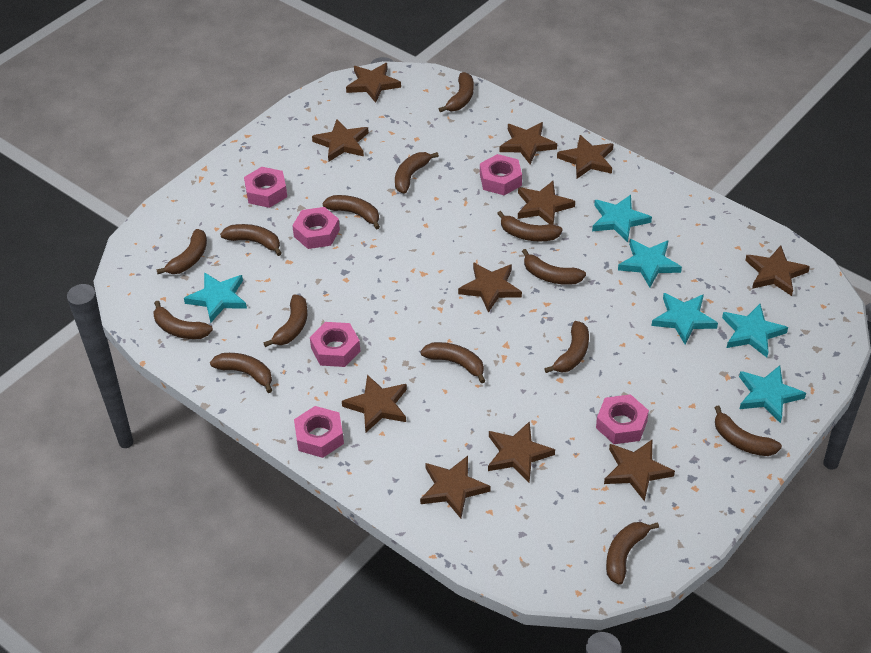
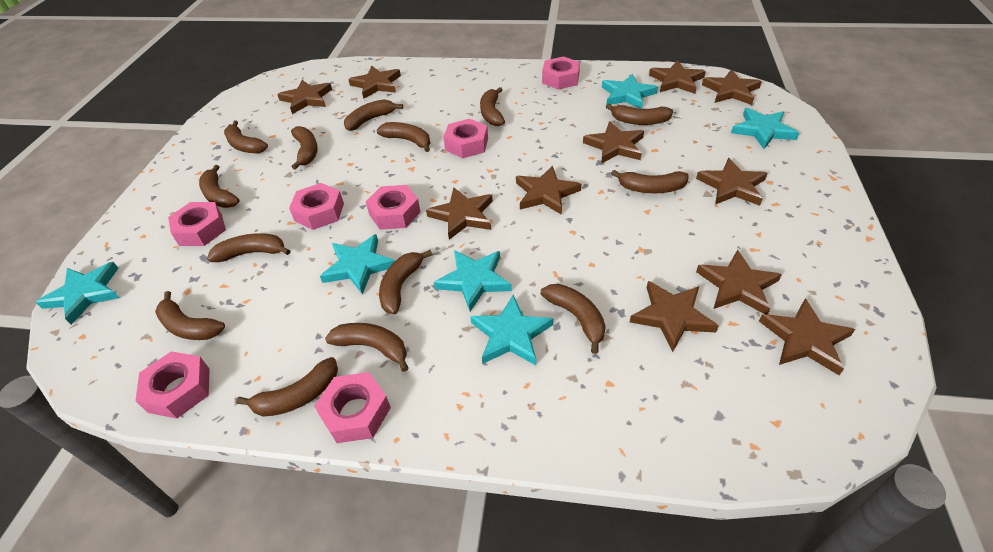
pink nut: [244,167,287,208] [292,207,340,249] [294,406,344,458] [310,322,360,367] [480,154,522,195] [596,394,649,444] = 6 -> [135,351,210,419] [168,202,226,246] [289,183,344,230] [314,372,391,443] [366,185,421,230] [443,119,488,158] [542,56,580,90] = 7

